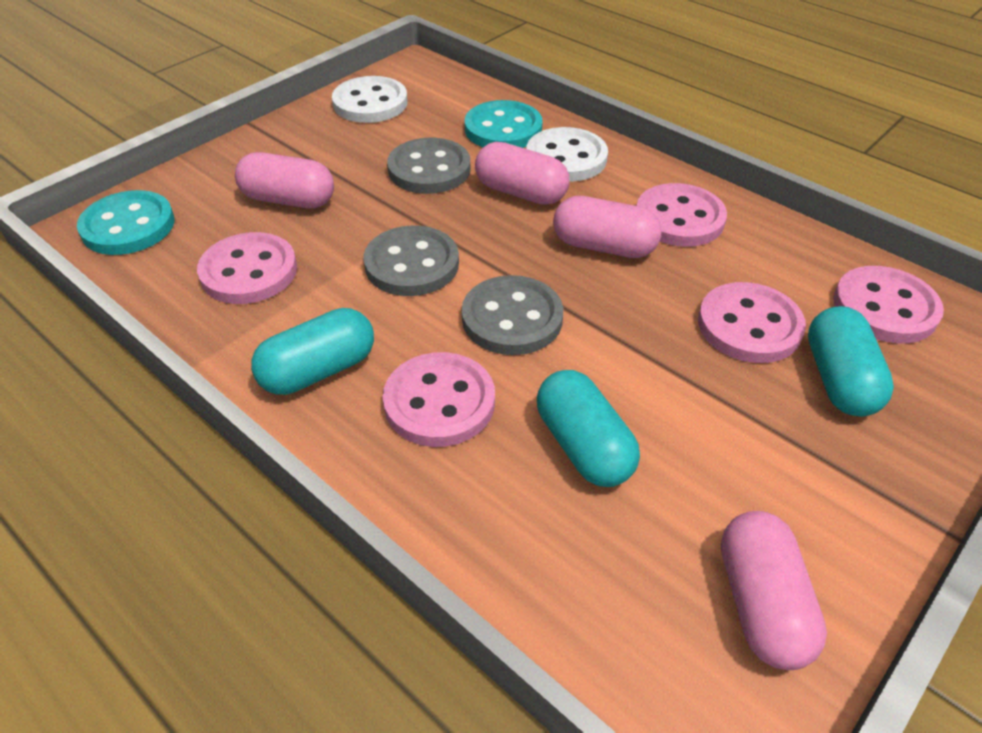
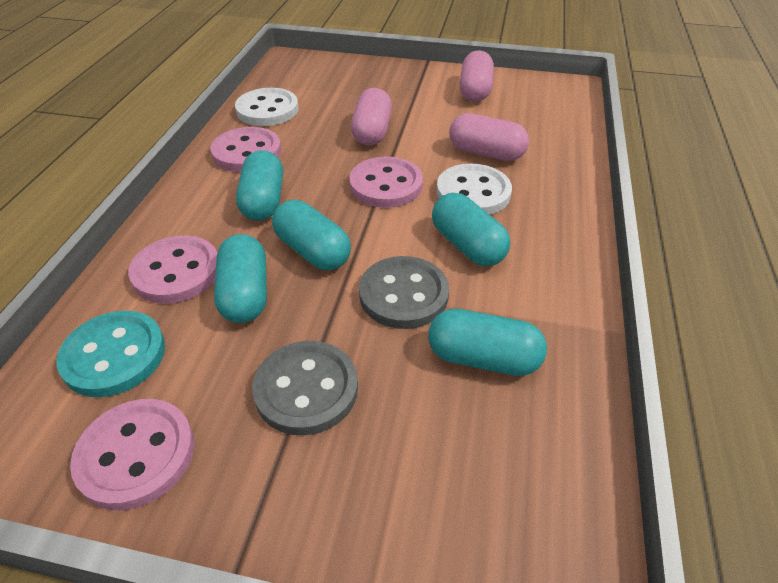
grey button: [363,225,459,296] [387,138,470,194] [462,275,563,355] = 3 -> [252,341,358,435] [359,256,449,329] = 2
pink button: [197,232,297,304] [383,352,495,447] [637,183,727,247] [698,282,806,363] [833,266,944,343] = 5 -> [70,399,194,510] [128,235,217,303] [211,127,281,172] [349,156,423,208] = 4
pink capsule: [235,152,334,209] [475,142,569,205] [553,196,662,258] [721,511,827,670] = 4 -> [351,88,392,146] [449,113,529,161] [460,50,494,102] = 3
turquoise button: [77,190,175,255] [465,100,542,148] = 2 -> [56,311,165,397] = 1
turquoise capsule: [251,308,374,395] [537,370,640,487] [808,306,894,417] = 3 -> [214,234,267,323] [236,150,283,221] [272,200,351,270] [428,309,547,376] [432,193,510,266] = 5

